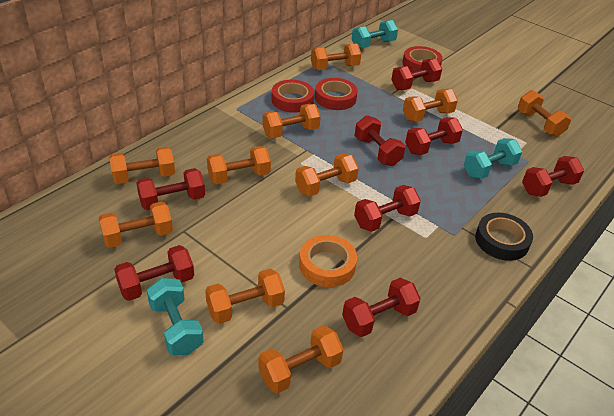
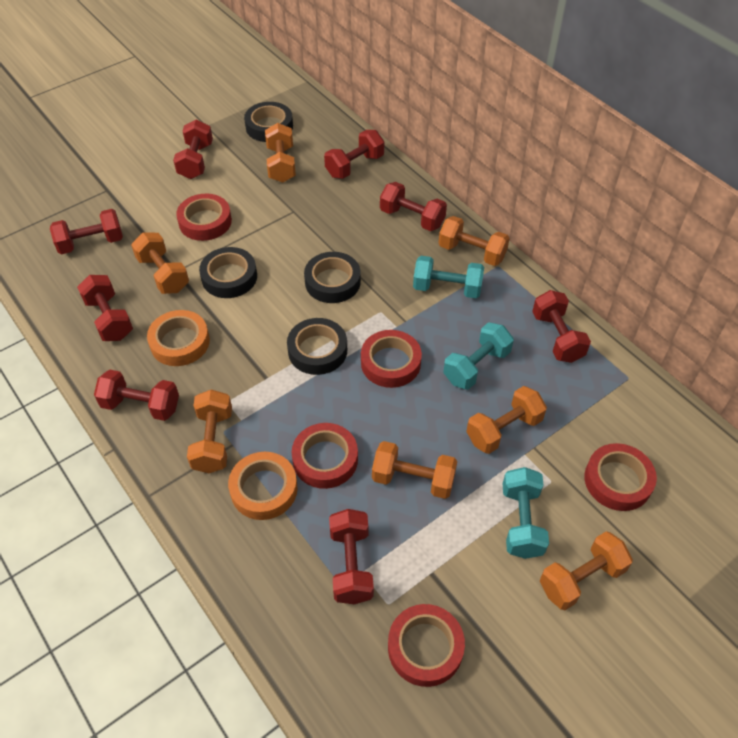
black tape: [475,213,533,261] = 1 -> [199,247,257,298] [244,102,293,142] [287,318,347,375] [304,252,361,303] = 4
orange dumbbell: [99,202,173,248] [109,147,175,184] [205,269,285,324] [207,146,271,184] [258,325,343,394] [262,104,321,138] [295,154,359,196] [311,43,361,70] [403,89,458,122] [518,90,571,137] = 10 -> [131,232,189,294] [187,389,232,473] [265,123,296,183] [372,441,457,499] [439,216,510,266] [466,386,547,454] [540,531,633,610] = 7
orange tape: [299,235,357,287] = 1 -> [147,310,210,366] [228,452,298,520] = 2
red tape: [272,80,314,113] [315,78,358,110] [403,46,443,72] = 3 -> [176,194,232,241] [292,423,358,489] [361,330,422,388] [388,604,465,687] [584,443,657,511] = 5

